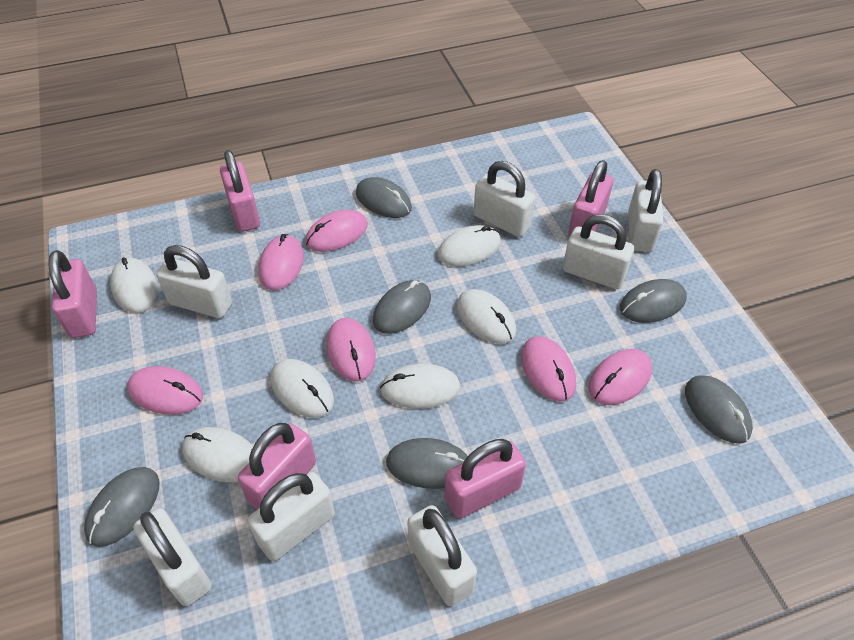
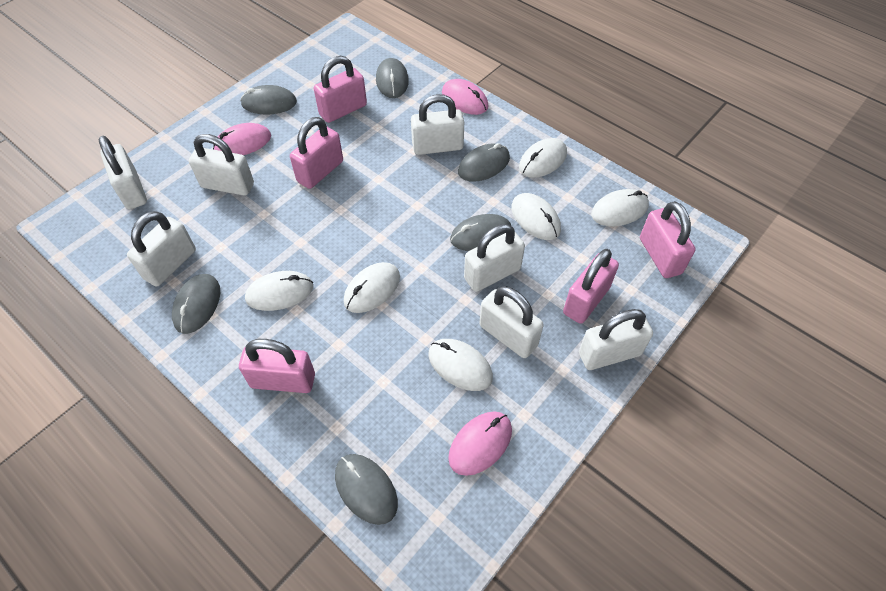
pink mouse: [127,366,203,415] [258,234,304,290] [305,210,368,252] [327,318,376,381] [521,336,576,402] [588,349,652,405] = 6 -> [213,123,271,155] [442,79,489,115] [448,411,512,476] = 3

